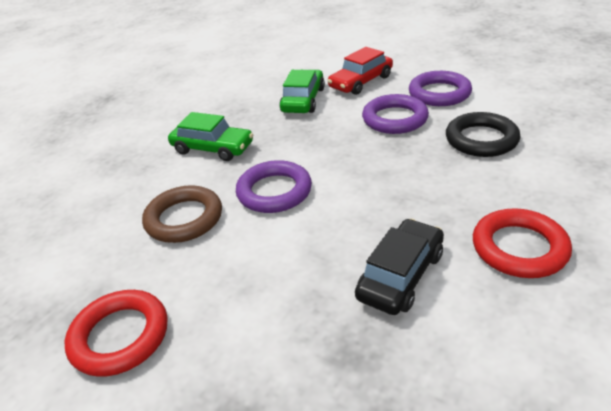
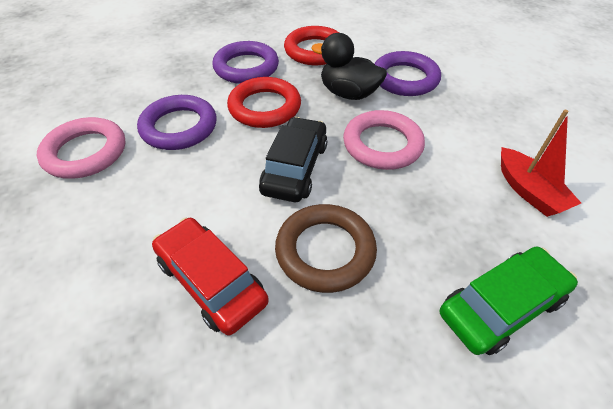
black duck: none = 0 -> [311,33,387,100] = 1
black ring: [446,112,521,157] = 1 -> none = 0
green car: [168,112,253,161] [279,70,325,113] = 2 -> [440,247,578,355] = 1
pink ring: none = 0 -> [37,117,125,179] [343,110,425,170] = 2
red boat: none = 0 -> [501,110,581,217] = 1

